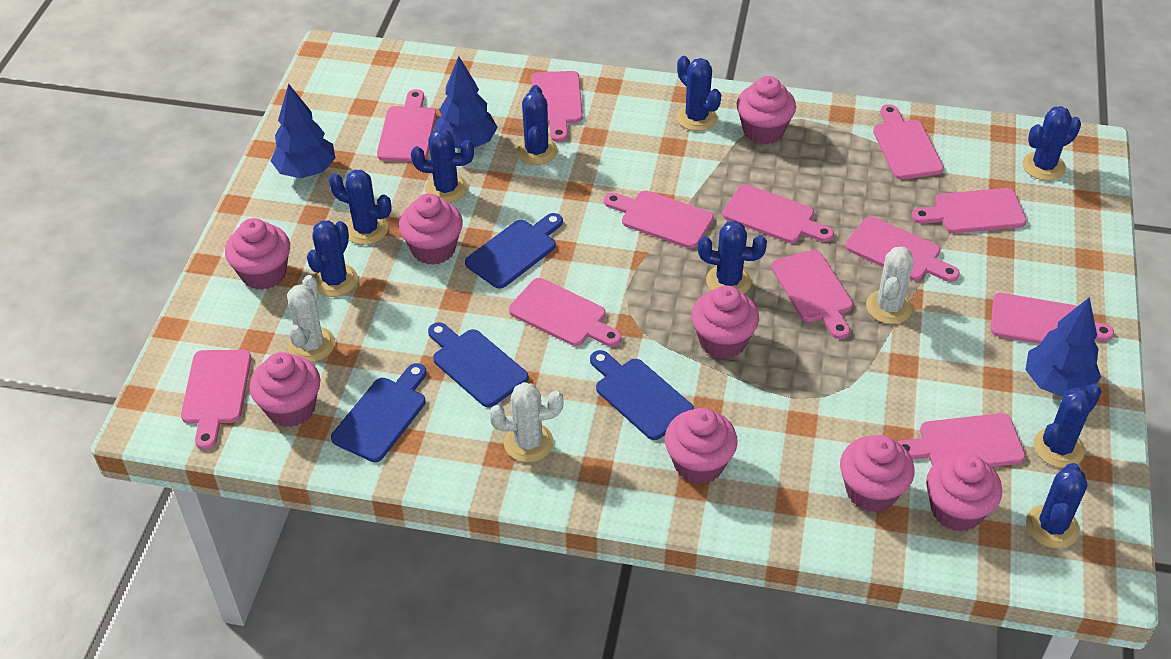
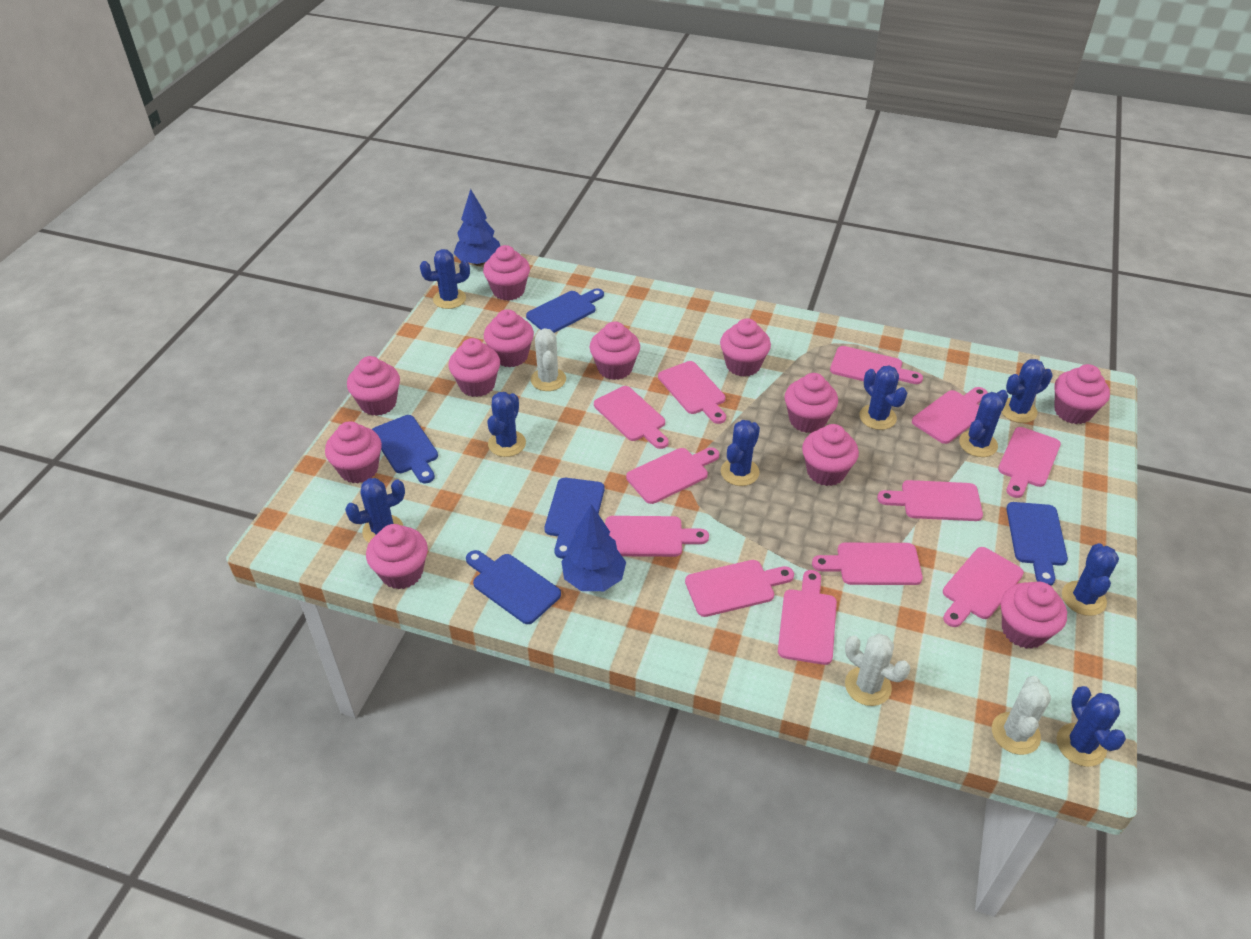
blue cutting board: [331,363,427,462] [428,322,529,408] [465,213,563,289] [590,350,694,440] = 4 -> [372,415,438,483] [466,550,561,624] [526,288,604,333] [544,478,605,559] [1006,502,1068,586] = 5
blue tree: [271,83,335,178] [435,56,498,149] [1025,297,1101,397] = 3 -> [454,189,500,266] [561,504,626,591] = 2
pink cupcake: [225,218,290,290] [249,352,320,427] [399,194,463,265] [665,408,738,484] [691,285,759,359] [737,76,796,144] [840,435,915,512] [926,454,1002,532] = 8 -> [325,421,382,483] [347,356,400,416] [366,524,428,589] [449,338,500,397] [483,245,530,301] [484,309,534,367] [590,322,640,380] [720,318,771,377] [784,373,838,433] [802,424,859,486] [1001,582,1067,649] [1054,364,1110,424] = 12

